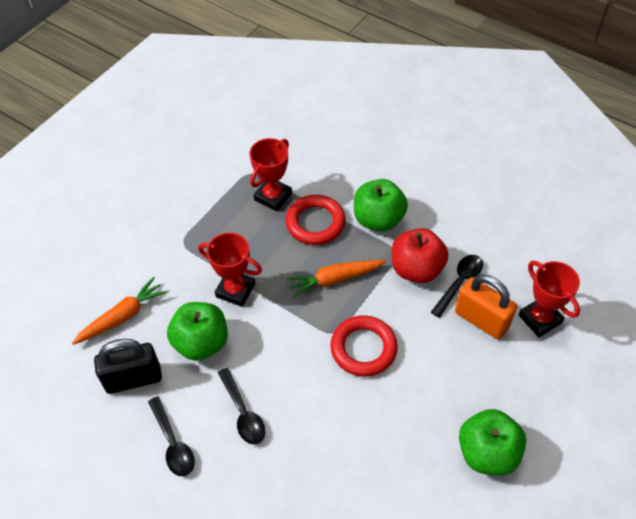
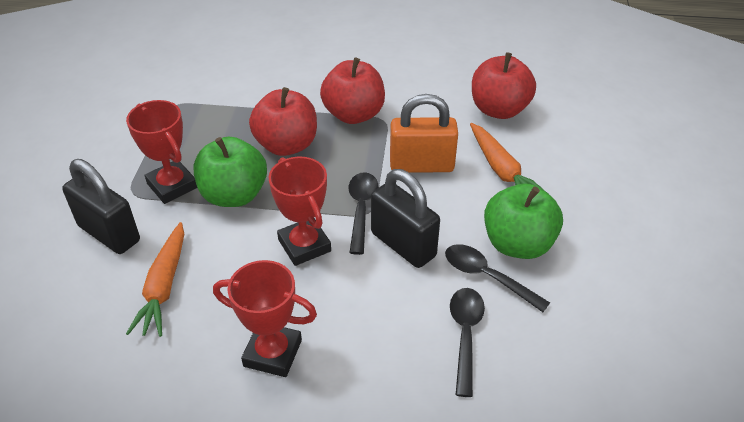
black padlock: [94,339,162,394] = 1 -> [62,159,140,254] [371,169,440,268] = 2
green apple: [167,302,228,361] [354,179,408,232] [459,409,526,476] = 3 -> [194,137,267,207] [484,184,563,259] = 2
red apple: [392,228,448,283] = 1 -> [249,87,317,156] [320,57,385,124] [472,52,536,119] = 3
red ring: [286,195,346,245] [330,315,398,377] = 2 -> none = 0

